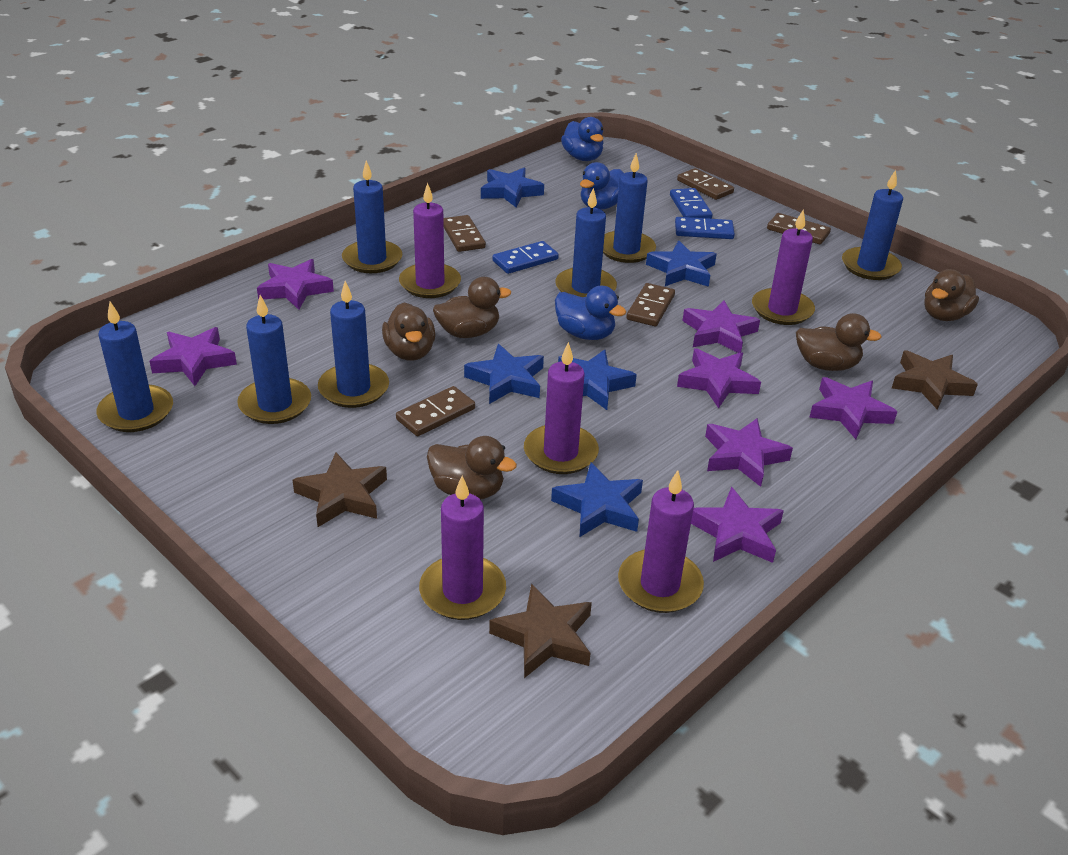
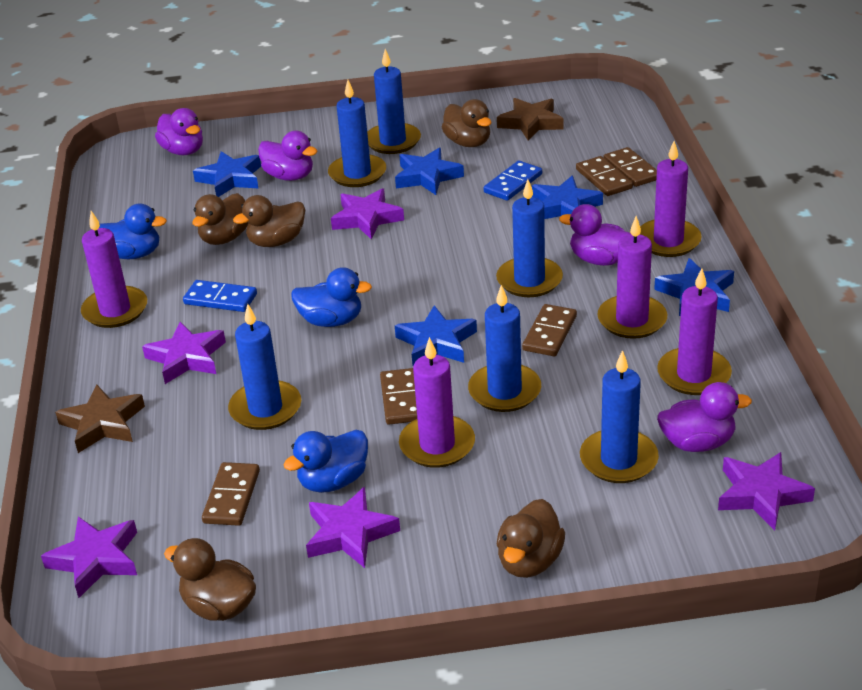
blue candle: [97,302,173,432] [237,295,311,424] [318,281,389,408] [342,160,402,273] [555,188,617,297] [603,153,656,263] [842,170,903,280] = 7 -> [228,304,301,430] [328,80,386,187] [367,49,421,154] [468,285,541,412] [496,179,563,297] [580,350,659,483] = 6
blue domino: [492,241,559,274] [670,188,712,219] [675,217,735,239] = 3 -> [183,280,257,312] [484,161,542,201] = 2
brown star: [292,453,387,527] [489,584,592,678] [892,351,978,410] = 3 -> [55,385,145,453] [497,98,564,140] = 2
purple duck: none = 0 -> [155,108,203,155] [258,131,317,181] [559,204,631,266] [657,382,752,452] = 4
purple star: [150,327,237,386] [257,259,334,310] [677,348,761,408] [682,300,760,353] [691,487,784,563] [705,418,793,487] [809,377,897,439] = 7 -> [41,517,137,598] [142,322,226,384] [306,487,400,568] [331,188,404,239] [718,452,815,530] = 5

